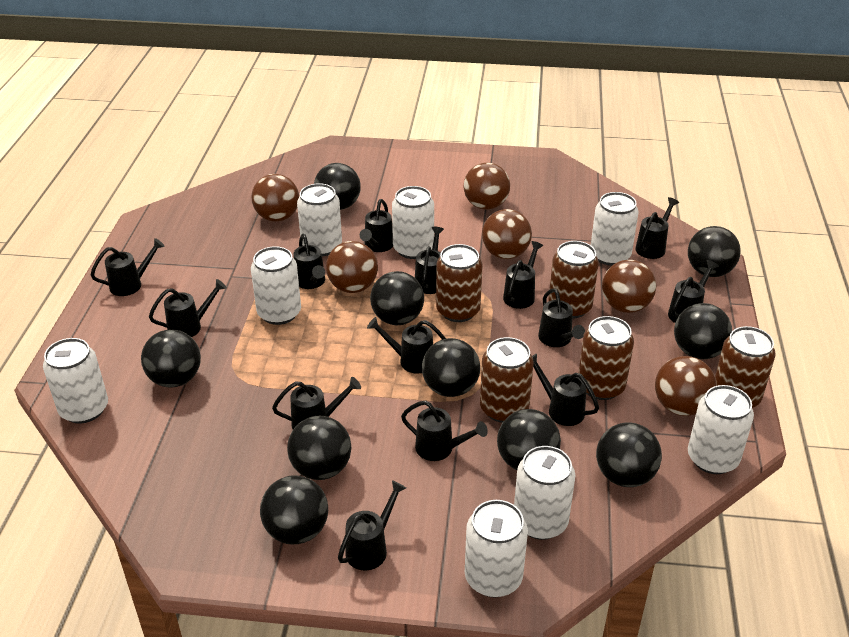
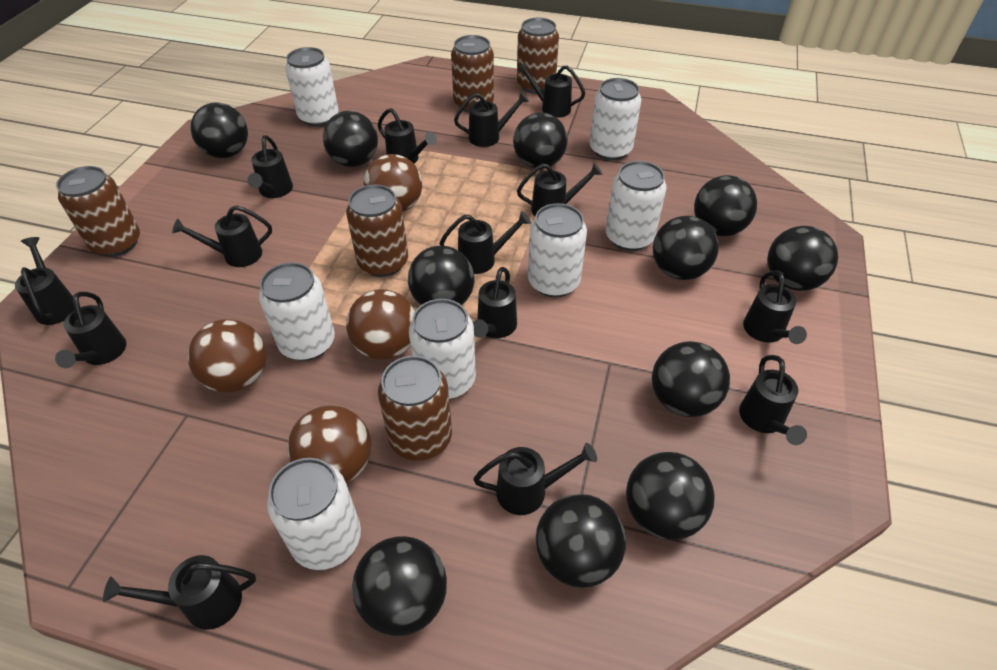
black ball: [141,330,201,387] [260,475,328,545] [287,416,352,480] [314,163,361,210] [370,271,424,325] [422,338,480,397] [497,409,561,470] [596,422,662,487] [674,303,732,359] [688,226,741,277] = 10 -> [191,103,248,158] [323,111,378,167] [352,536,447,636] [408,246,474,305] [513,112,567,169] [536,494,626,588] [626,452,714,540] [652,341,730,417] [653,216,719,280] [694,175,757,236] [767,226,838,291] = 11
brown ball: [251,174,299,222] [326,241,378,293] [464,163,510,210] [482,209,532,259] [602,260,656,313] [655,356,716,416] = 6 -> [188,319,267,393] [287,406,371,484] [346,289,415,360] [364,154,422,212] = 4
white can: [43,338,108,424] [251,246,301,325] [297,183,342,256] [392,186,434,259] [465,500,528,597] [514,446,575,540] [591,192,639,266] [688,385,754,474] = 8 -> [259,262,335,361] [267,458,361,570] [285,47,339,126] [409,299,476,399] [528,203,587,297] [590,78,641,160] [606,161,667,251] = 7

